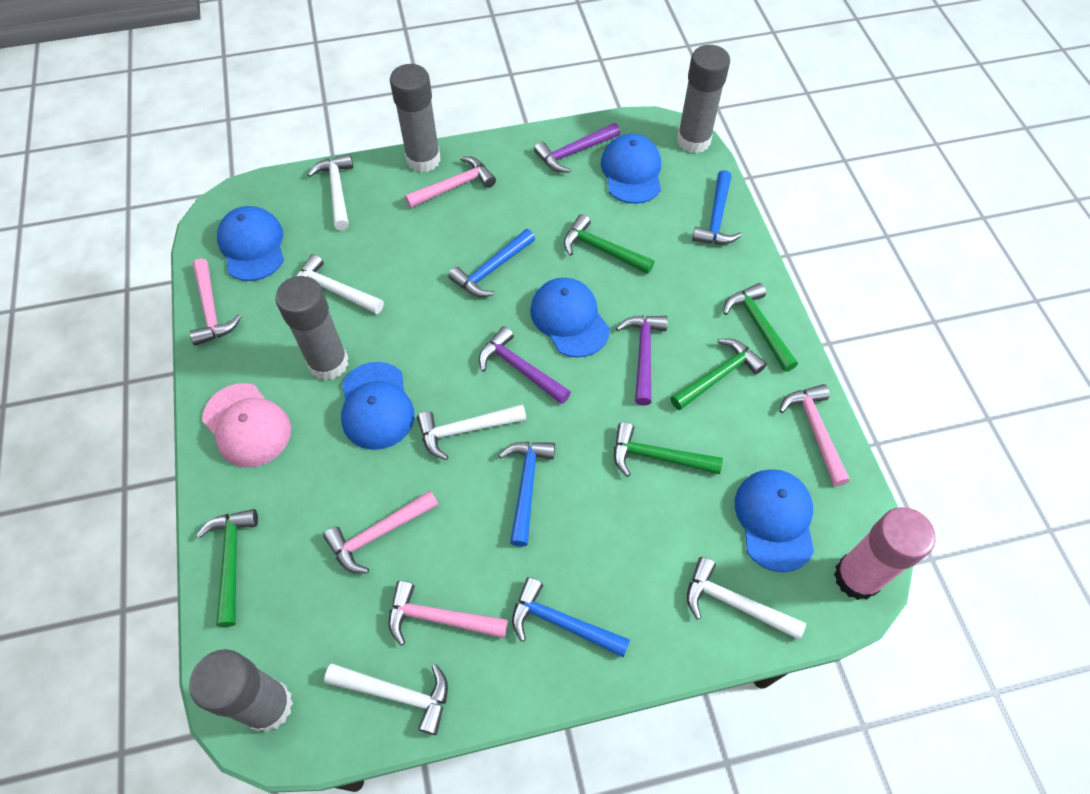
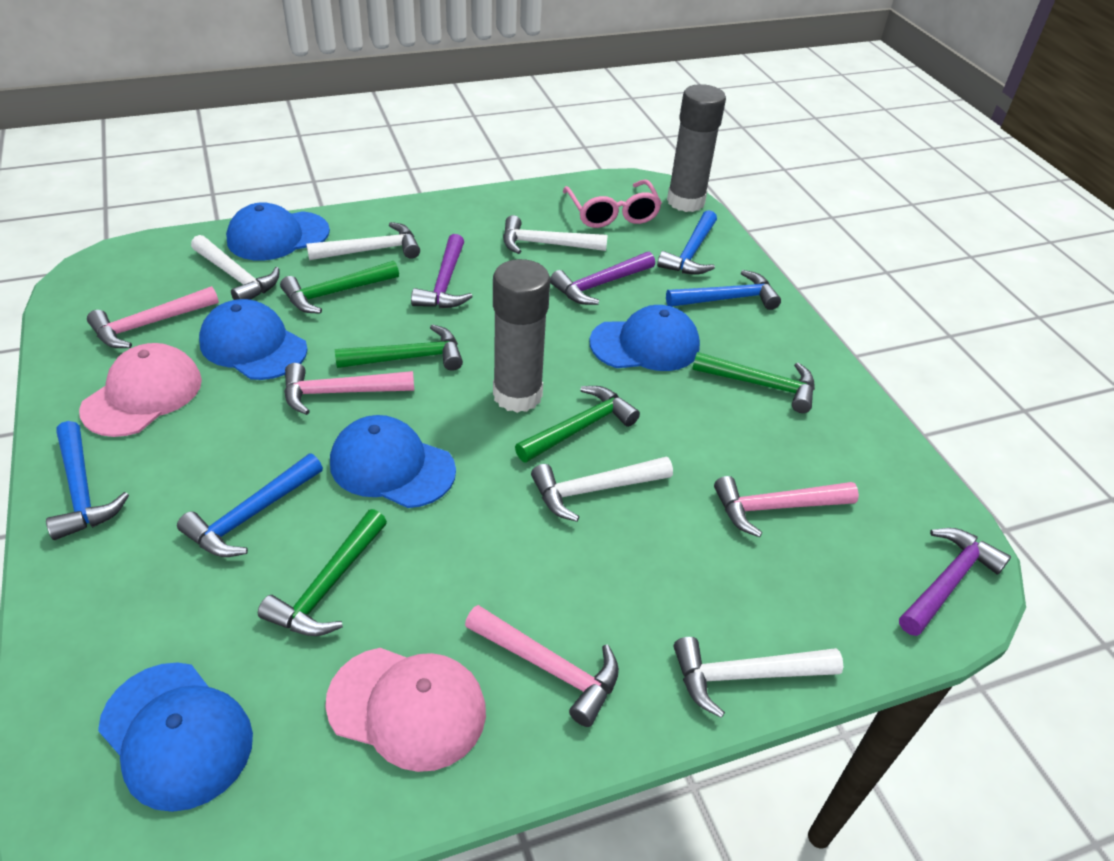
grey glue stick: [189,649,293,732] [275,276,349,380] [390,64,441,172] [677,45,730,153] = 4 -> [493,259,550,413] [667,84,726,212] = 2
pink cap: [202,383,291,467] = 1 -> [79,343,202,437] [325,648,486,772] = 2
pink glasses: none = 0 -> [563,180,662,228] = 1
pink glue stick: [834,507,936,600] = 1 -> none = 0
pink hammer: [189,259,242,346] [323,491,439,574] [388,581,508,646] [405,156,496,208] [779,384,850,486] = 5 -> [87,286,219,348] [284,363,414,415] [465,605,619,727] [714,476,859,537] = 4

